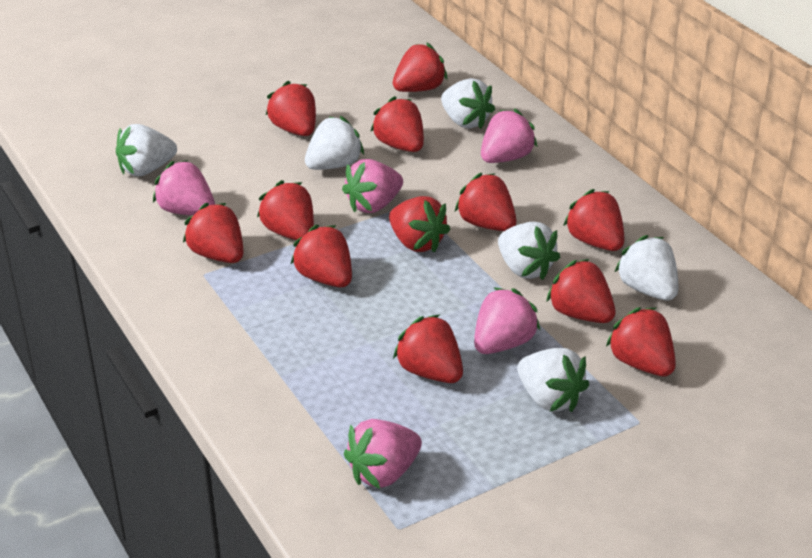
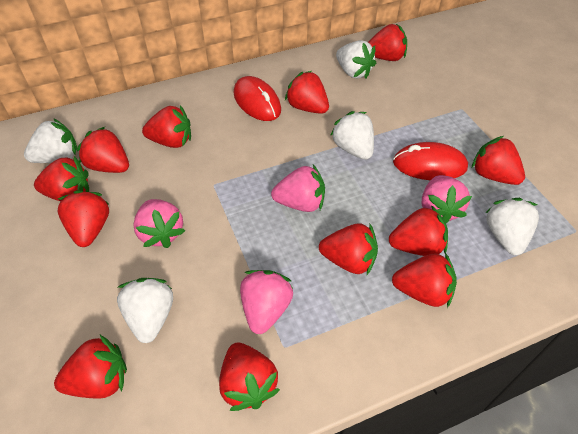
pink strawberry: [153,160,215,215] [342,159,403,213] [344,419,422,489] [474,287,540,354] [481,109,537,163] = 5 -> [133,199,185,248] [240,270,293,334] [271,165,325,212] [422,175,472,223] = 4
red mouse: none = 0 -> [234,76,281,121] [393,142,468,180] = 2
white strawberry: [116,124,177,176] [305,116,364,170] [441,78,495,129] [498,222,560,280] [517,348,589,412] [615,235,678,300] = 6 -> [24,118,77,163] [117,278,173,343] [330,111,374,160] [336,40,376,79] [485,198,539,255] = 5

